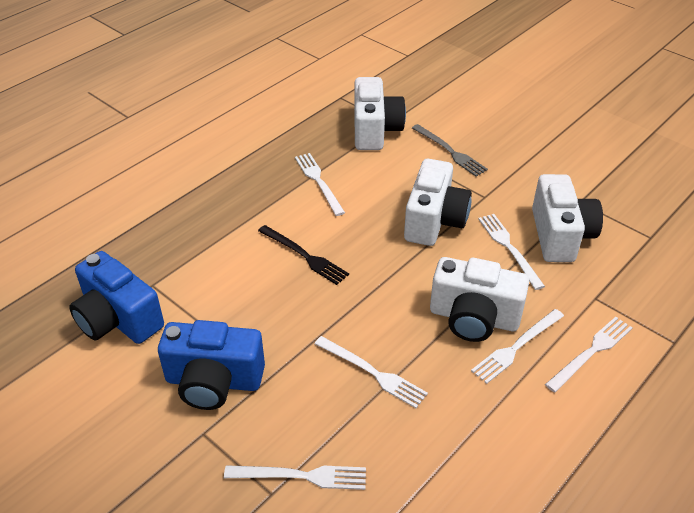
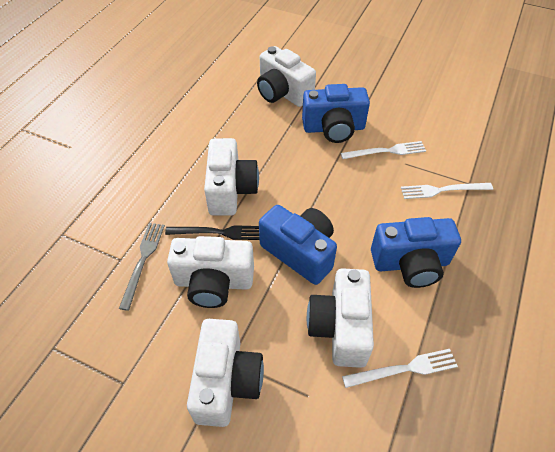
blue camera: [69,251,164,344] [158,320,265,410] = 2 -> [259,205,337,285] [302,84,370,143] [371,217,461,288] = 3
white camera: [354,77,406,150] [404,159,472,246] [430,257,529,342] [532,174,603,262] = 4 -> [167,236,254,308] [187,319,264,427] [204,138,259,216] [257,46,316,107] [307,268,374,368] = 5
white fork: [224,465,366,490] [295,153,345,216] [314,336,428,408] [471,309,564,384] [478,214,545,290] [545,317,632,392] = 6 -> [341,141,426,159] [342,349,458,388] [401,183,493,199] = 3

